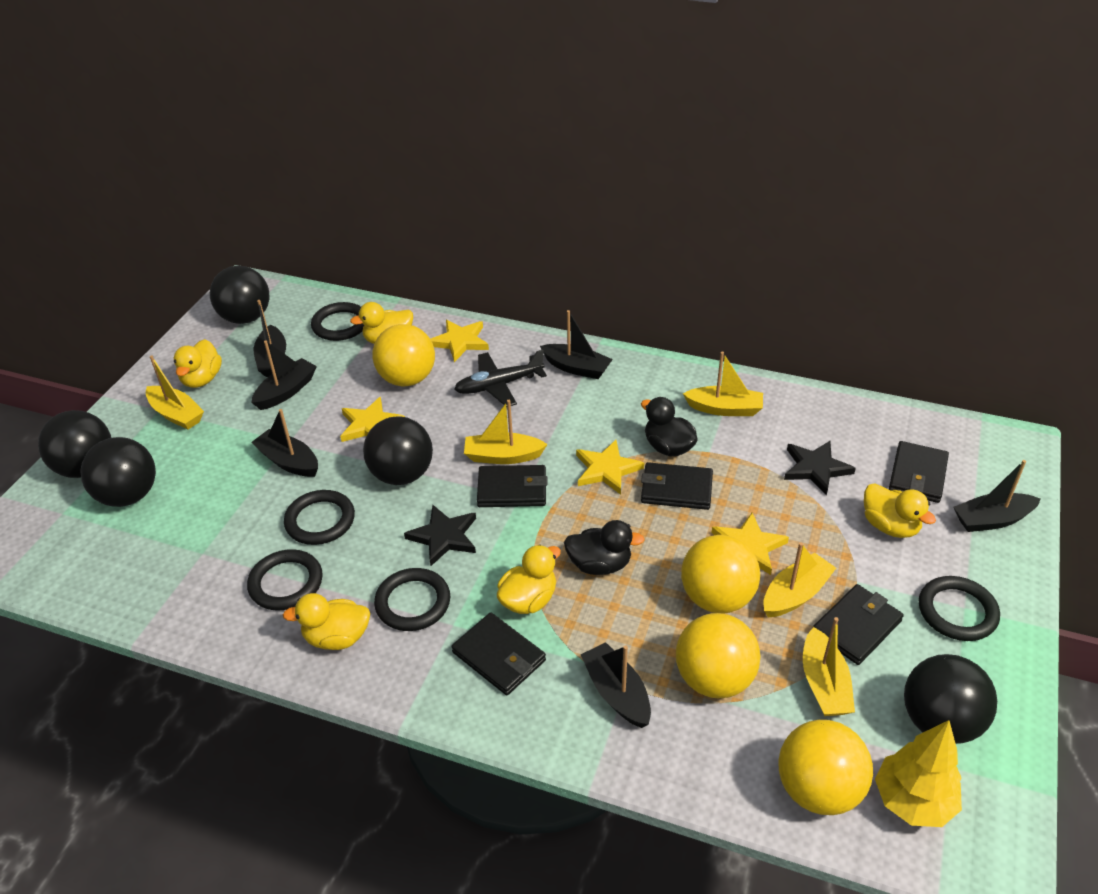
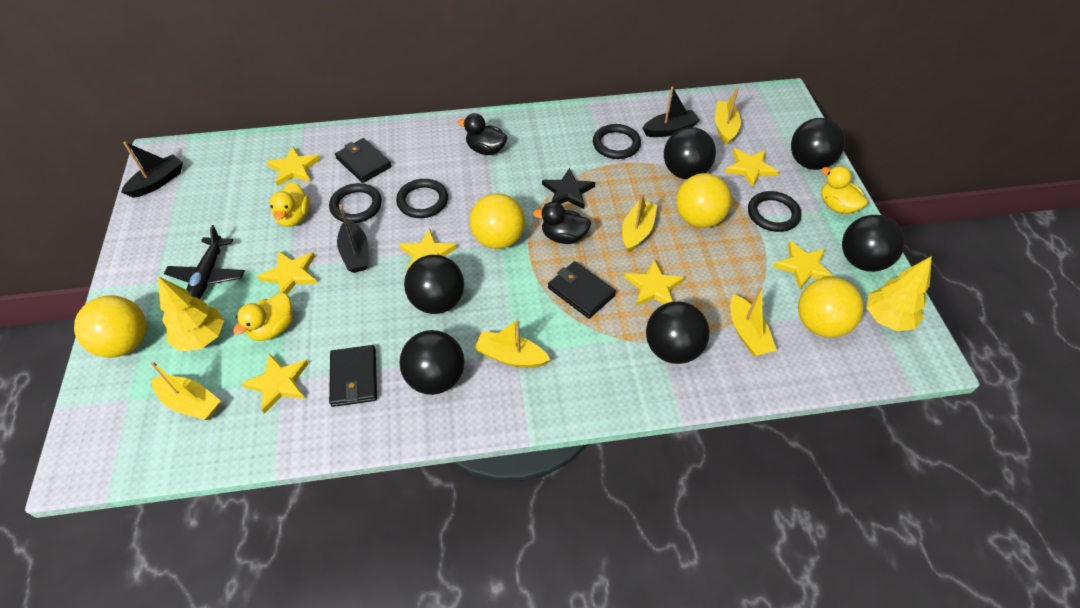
black ball: [38,410,111,478] [80,437,156,507] [210,266,269,324] [363,417,433,485] [904,654,997,744] = 5 -> [399,330,465,395] [404,255,464,314] [646,301,710,364] [664,127,716,179] [791,118,845,170] [842,215,905,272] = 6
black boat: [251,341,317,410] [251,409,318,477] [254,300,286,377] [540,310,613,379] [581,642,651,728] [954,460,1041,532] = 6 -> [121,142,183,198] [337,204,368,273] [642,87,700,137] = 3
black ring: [247,549,323,610] [284,490,355,545] [311,302,364,341] [374,568,450,631] [919,576,1000,641] = 5 -> [329,183,382,223] [396,179,448,218] [593,124,641,159] [748,191,801,232] = 4
black star: [404,505,476,566] [784,441,856,496] = 2 -> [542,168,595,209] = 1
black wallet: [452,613,546,695] [477,465,547,507] [641,462,713,510] [813,584,904,665] [889,441,949,503] = 5 -> [329,345,377,407] [335,138,392,183] [548,261,616,319] = 3
yellow duck: [174,339,222,388] [283,593,370,650] [350,302,413,344] [497,545,561,614] [864,484,936,538] = 5 -> [233,293,292,341] [270,182,310,227] [821,166,868,214] = 3
yellow star: [340,397,405,442] [431,320,489,362] [576,440,644,495] [712,513,789,575] = 4 -> [241,353,308,414] [257,251,317,294] [266,146,321,186] [399,229,457,270] [624,259,684,306] [725,148,779,188] [773,241,834,290] = 7
yellow tree: [875,720,962,827] = 1 -> [158,276,224,352] [867,256,932,331] = 2

